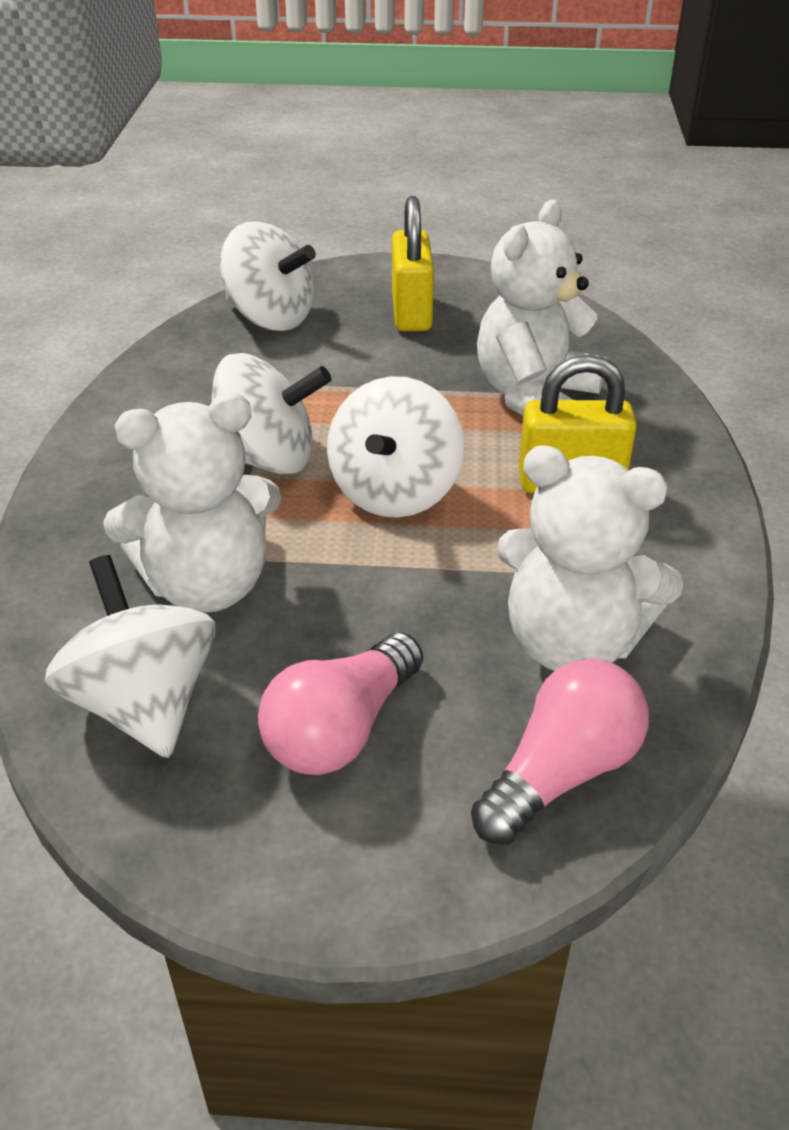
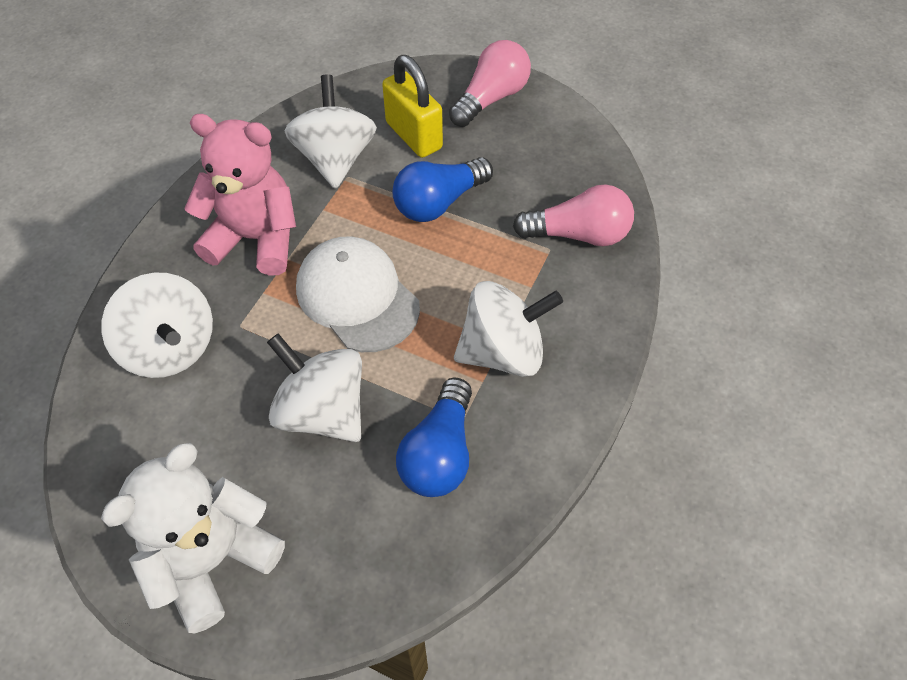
blue light bulb: none = 0 -> [392,157,493,222] [396,378,472,497] = 2
pink teddy bear: none = 0 -> [184,114,296,276] = 1
white cap: none = 0 -> [296,237,420,352] = 1
white teddy bear: [103,393,281,613] [477,200,607,416] [497,445,683,671] = 3 -> [101,443,285,633] = 1
yellow padlock: [392,196,434,331] [519,355,637,493] = 2 -> [382,55,443,158] = 1

